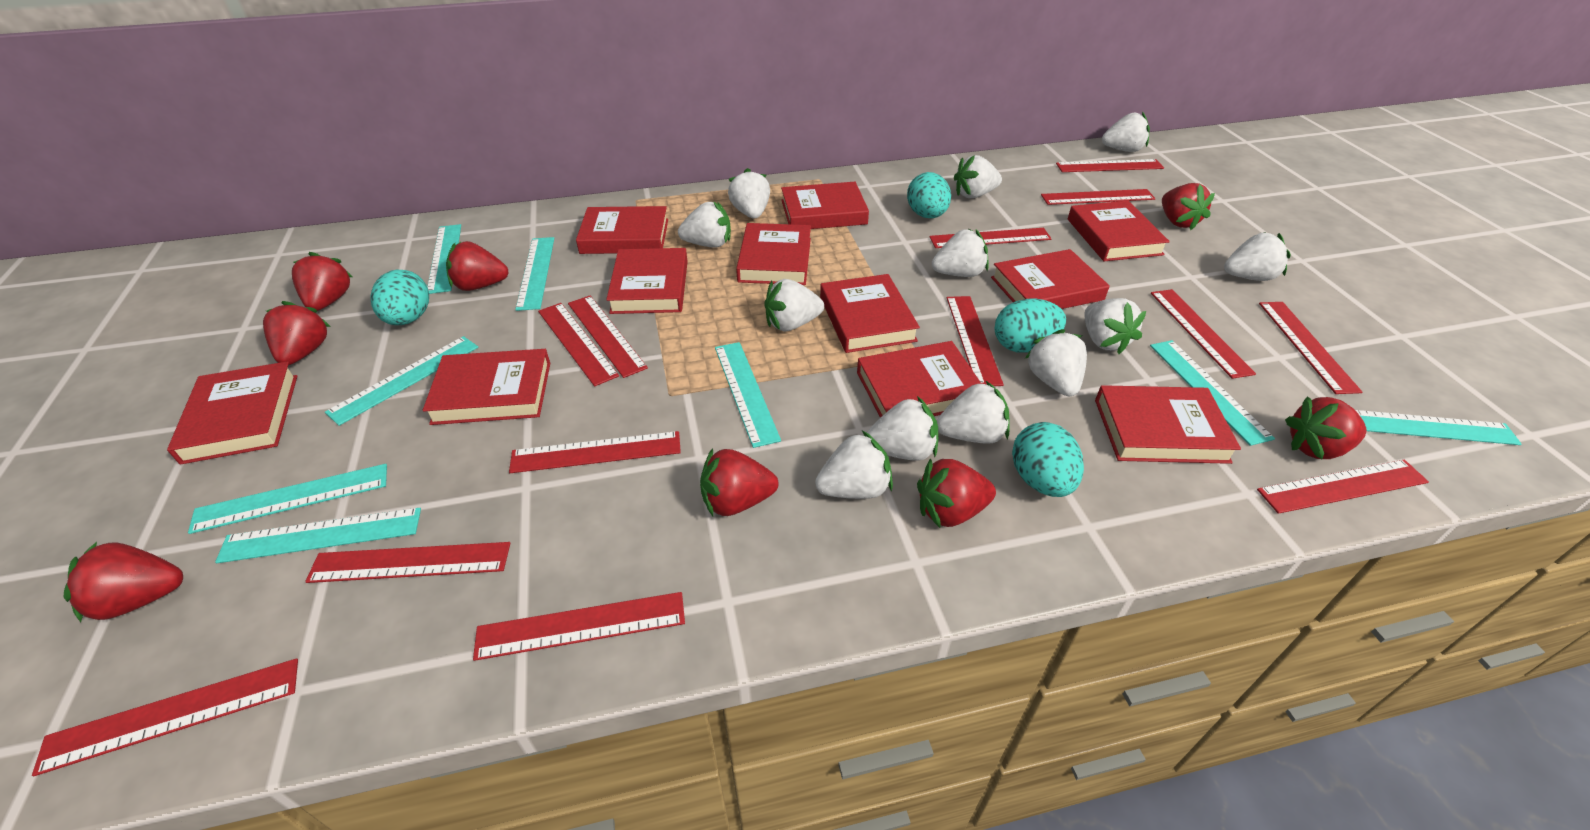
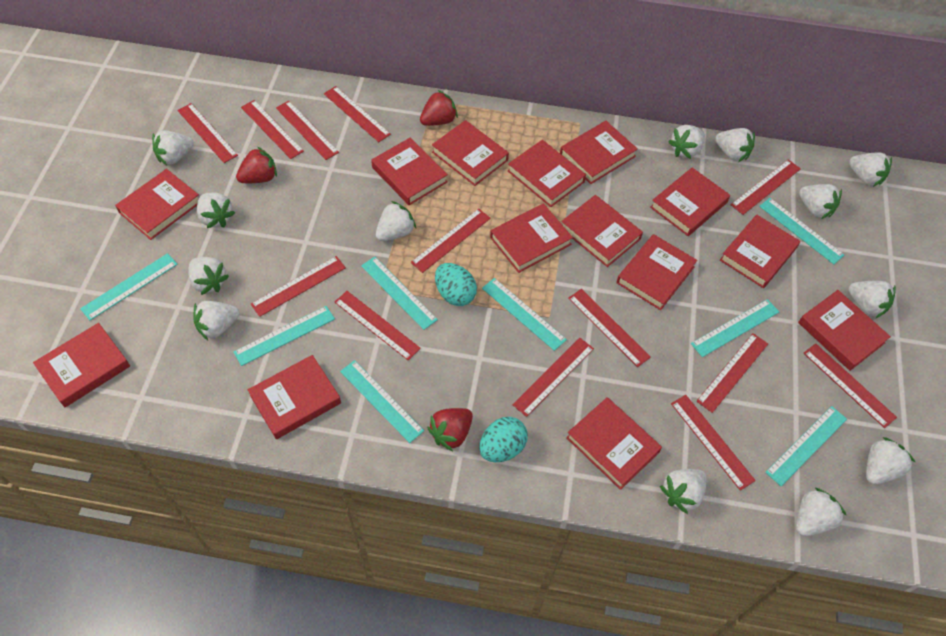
red book: [167,361,297,465] [423,349,550,425] [576,206,668,254] [606,248,688,314] [736,223,811,285] [781,182,869,229] [820,274,920,353] [857,341,982,418] [991,249,1110,309] [1068,201,1170,261] [1095,385,1241,464] = 11 -> [33,323,130,407] [115,169,199,240] [248,355,341,439] [371,138,448,205] [432,120,509,186] [490,203,573,273] [508,140,586,207] [560,121,638,184] [561,195,643,267] [566,397,662,490] [617,234,697,310] [650,167,730,236] [720,214,800,288] [798,290,891,371] = 14
red strawberry: [64,542,183,622] [263,301,331,365] [292,252,352,311] [446,241,508,291] [700,448,779,516] [917,458,996,528] [1162,183,1215,230] [1285,396,1366,459] = 8 -> [236,147,277,183] [420,90,458,126] [427,408,473,451] = 3
turquoise egg: [370,270,429,325] [907,172,951,218] [995,299,1066,353] [1012,422,1084,497] = 4 -> [435,263,477,306] [479,417,528,462] = 2
white strawberry: [678,201,731,248] [728,168,770,219] [765,279,824,331] [815,430,893,499] [867,396,938,461] [932,229,989,277] [937,381,1010,444] [954,155,1002,198] [1025,329,1087,396] [1085,298,1146,354] [1102,112,1150,152] [1224,232,1291,281] = 12 -> [152,130,194,165] [188,257,229,295] [194,301,239,340] [197,192,235,228] [376,201,416,241] [660,469,707,514] [668,125,705,159] [715,128,755,162] [796,487,847,536] [799,184,842,219] [849,152,892,187] [849,281,896,319] [866,437,916,484] = 13

